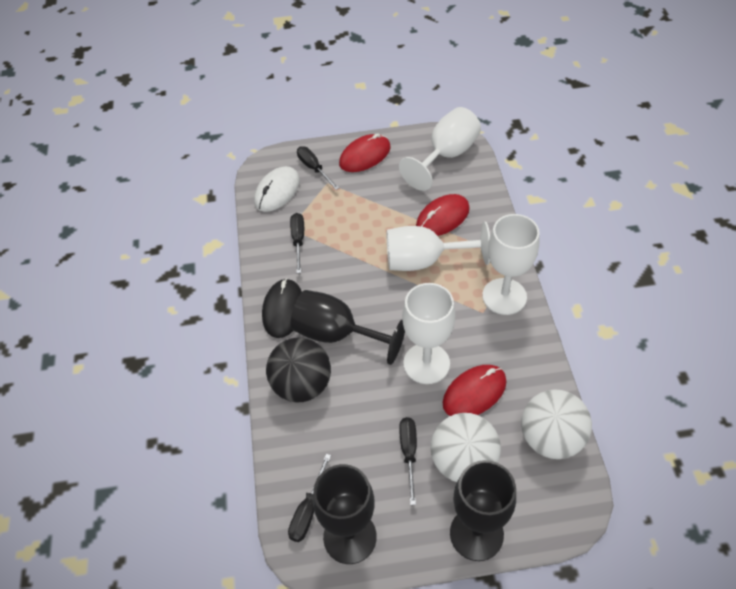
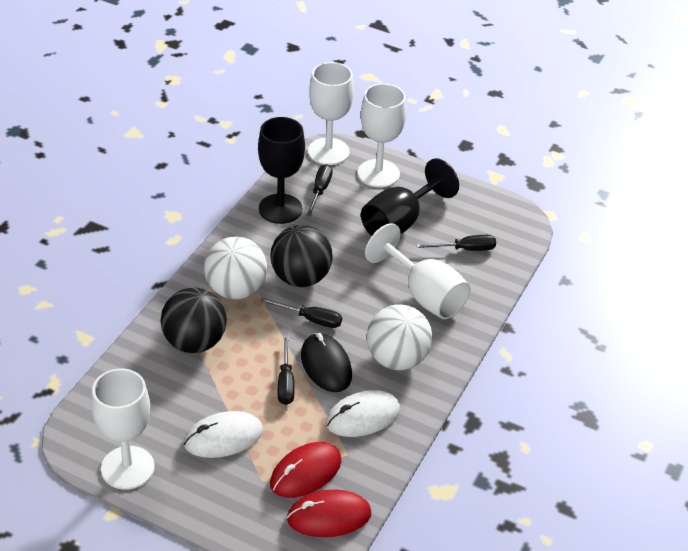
black ball: [266,337,331,403] = 1 -> [160,288,227,353] [270,225,333,287] = 2
black goblet: [291,290,405,365] [313,464,377,564] [450,460,516,561] = 3 -> [258,117,305,224] [361,158,459,236] = 2
red mouse: [339,133,391,172] [416,194,470,236] [443,365,506,416] = 3 -> [270,442,341,498] [287,489,371,537] = 2
white mouse: [254,166,300,212] = 1 -> [184,411,263,458] [326,390,400,437] = 2

